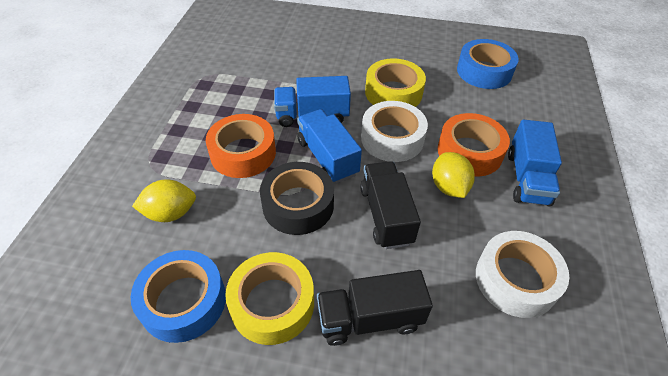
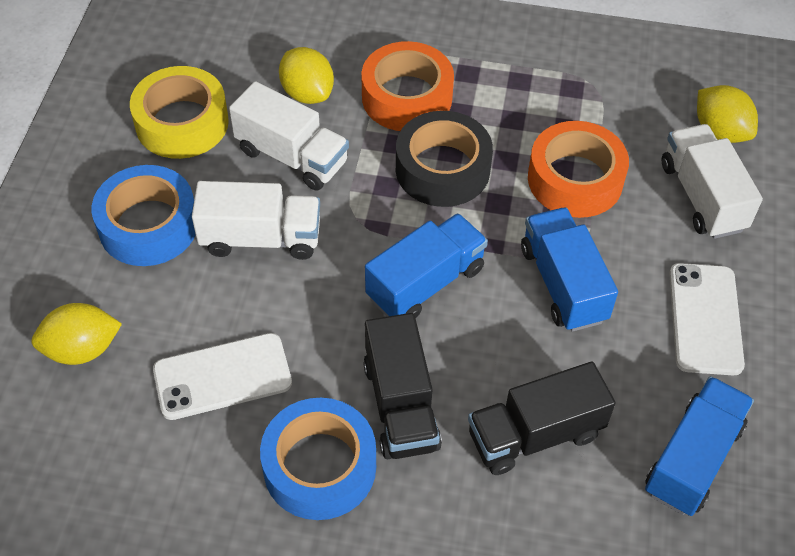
white phone: none = 0 -> [153,333,292,420] [669,263,745,376] = 2
white tape: [361,101,428,162] [476,231,569,318] = 2 -> none = 0
white truck: none = 0 -> [192,181,320,260] [229,81,349,190] [662,124,763,239] = 3
yellow lemon: [132,179,196,222] [432,152,475,198] = 2 -> [32,303,122,365] [279,47,334,104] [697,85,758,143] = 3
yellow tape: [225,252,314,345] [365,58,426,107] = 2 -> [130,66,229,159] = 1

